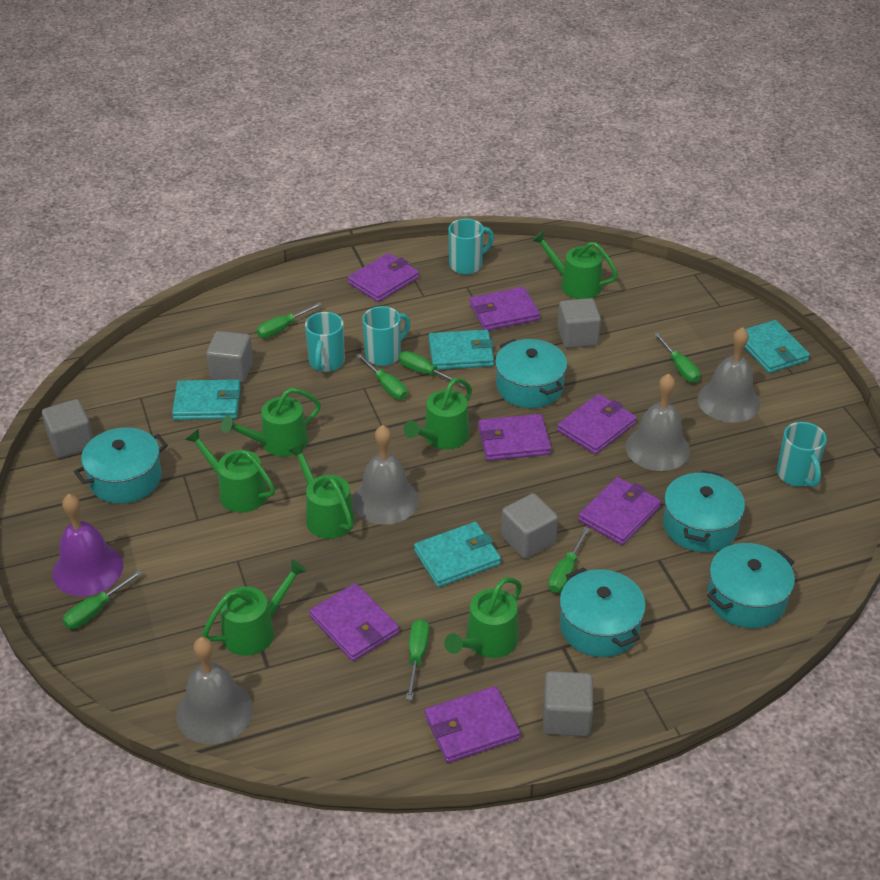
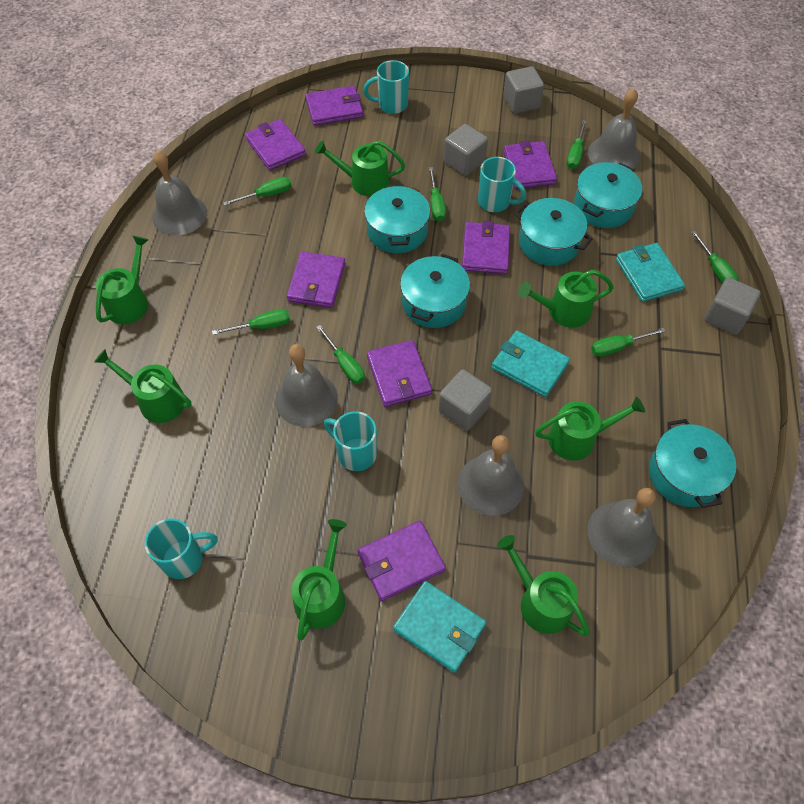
grey bell: [176,637,254,744] [352,425,419,525] [625,374,690,471] [697,327,760,423] = 4 -> [152,150,207,235] [275,344,338,427] [458,435,525,516] [587,488,657,567] [588,88,640,169] = 5
grey cube: [42,399,93,458] [206,331,253,383] [501,493,558,559] [543,671,593,736] [558,298,601,348] = 5 -> [438,369,492,431] [444,124,488,176] [503,66,544,114] [704,277,761,335] = 4
purple bell: [52,494,123,596] = 1 -> none = 0
turquoise wallet: [172,379,241,420] [414,522,501,587] [429,330,494,370] [744,320,810,373] = 4 -> [393,581,486,673] [492,330,570,397] [616,243,685,302] = 3

